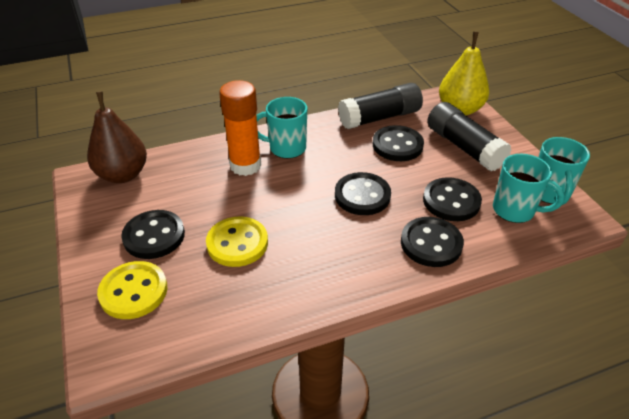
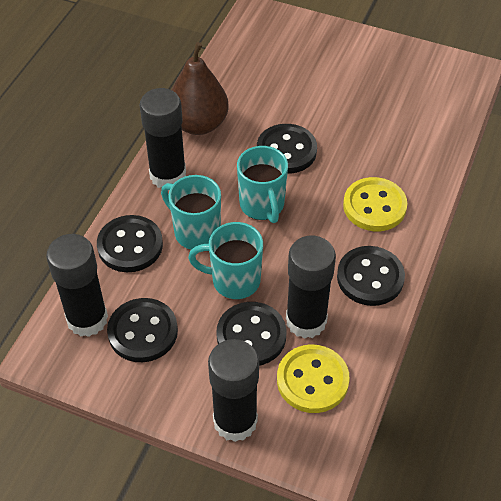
black glue stick: [338,83,423,129] [427,102,512,171] = 2 -> [46,234,108,337] [140,88,186,188] [208,339,259,442] [286,236,336,339] = 4
orange glue stick: [219,80,261,176] = 1 -> none = 0
yellow pear: [439,32,489,115] = 1 -> none = 0

